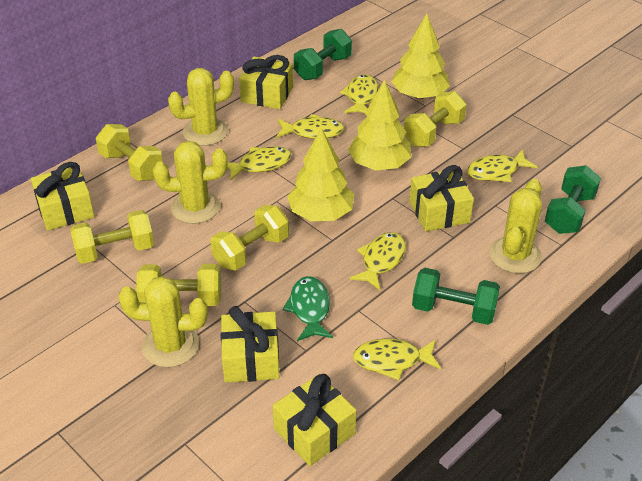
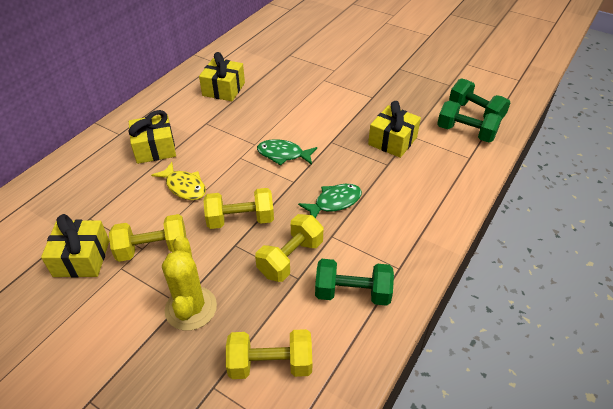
green fish: [283,276,333,341] = 1 -> [257,139,317,166] [298,184,362,218] = 2
yellow cactus: [118,276,208,368] [153,141,227,224] [168,68,234,146] [489,179,542,273] = 4 -> [162,236,217,331] = 1
yellow dumbbell: [70,210,154,264] [96,124,163,181] [136,264,221,306] [210,205,289,270] [404,91,467,147] = 5 -> [109,214,187,262] [204,188,274,229] [226,329,312,379] [255,214,324,282] = 4
yellow fish: [227,146,292,180] [276,114,344,139] [340,74,378,113] [349,232,406,290] [353,339,441,380] [467,149,538,182] = 6 -> [151,162,206,200] = 1
yellow gift: [31,162,95,231] [221,306,279,383] [239,55,293,109] [273,374,357,466] [409,165,474,232] = 5 -> [41,214,109,278] [128,110,176,164] [199,52,245,101] [368,101,421,158] = 4
yellow tree: [287,128,354,221] [348,80,411,170] [391,13,450,99] = 3 -> none = 0

